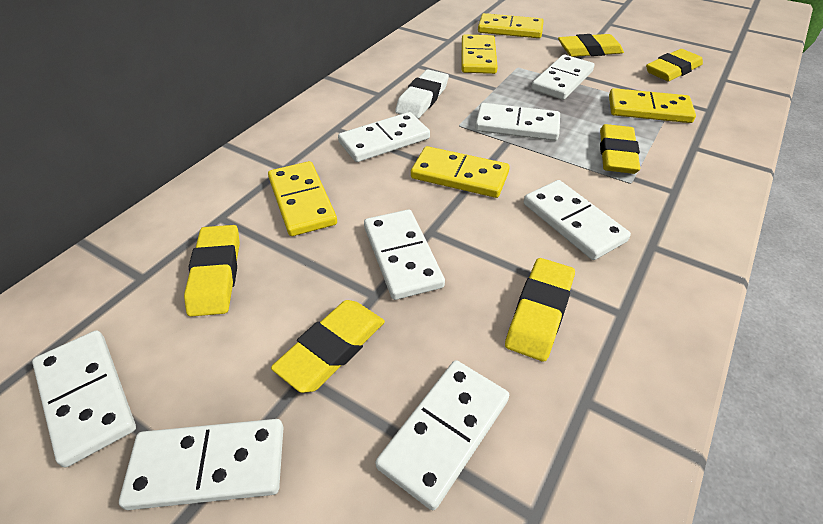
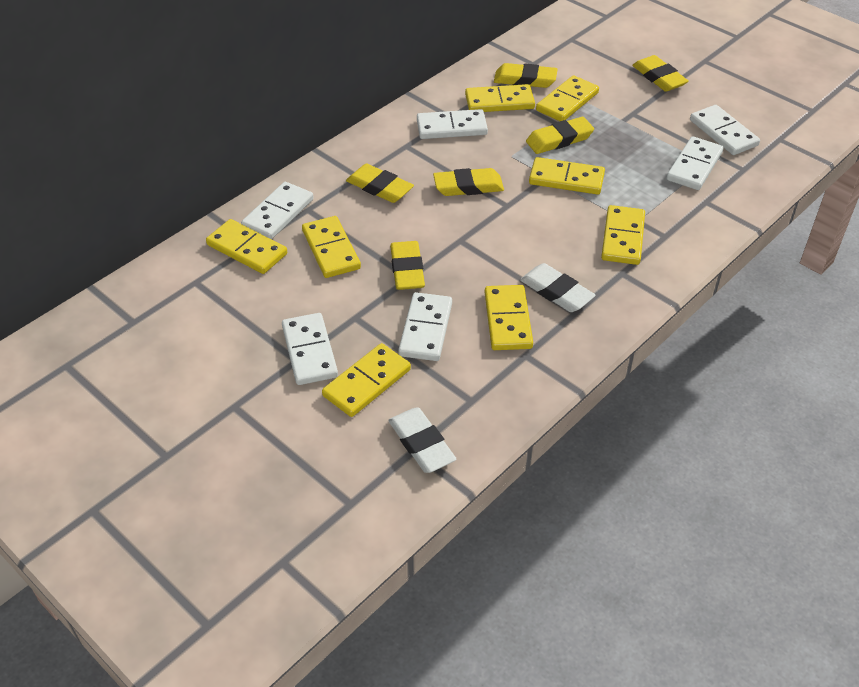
white domino: [32,330,136,468] [119,419,284,510] [338,112,430,162] [364,209,445,300] [375,360,509,510] [475,103,560,141] [524,180,631,260] [531,55,594,100] = 8 -> [241,182,314,239] [282,313,338,385] [398,292,452,361] [417,109,488,139] [666,136,724,190] [690,105,760,155] = 6
white eraser: [395,70,449,119] = 1 -> [388,407,457,473] [520,263,596,312] = 2
yellow domino: [268,161,337,236] [411,146,510,198] [462,34,498,74] [478,13,544,38] [609,88,696,123] = 5 -> [206,219,287,274] [302,216,361,278] [322,343,411,417] [465,84,535,112] [485,285,533,350] [529,157,605,195] [536,75,599,121] [601,205,645,265] = 8

